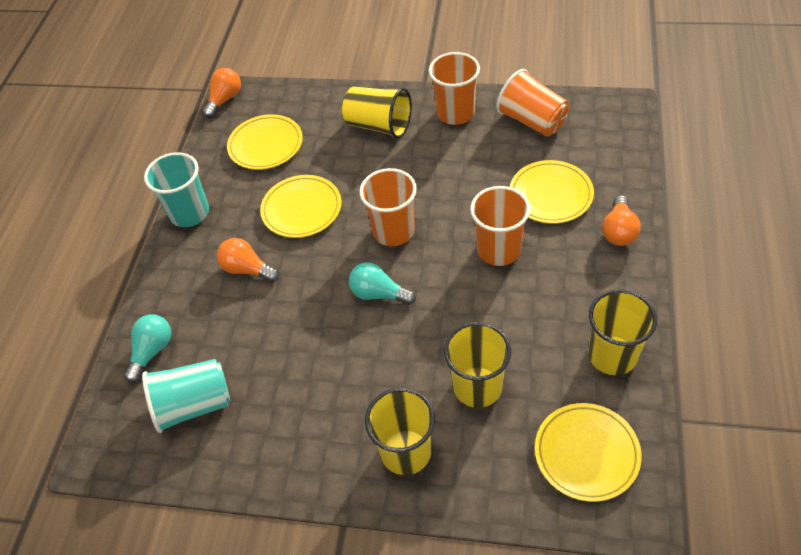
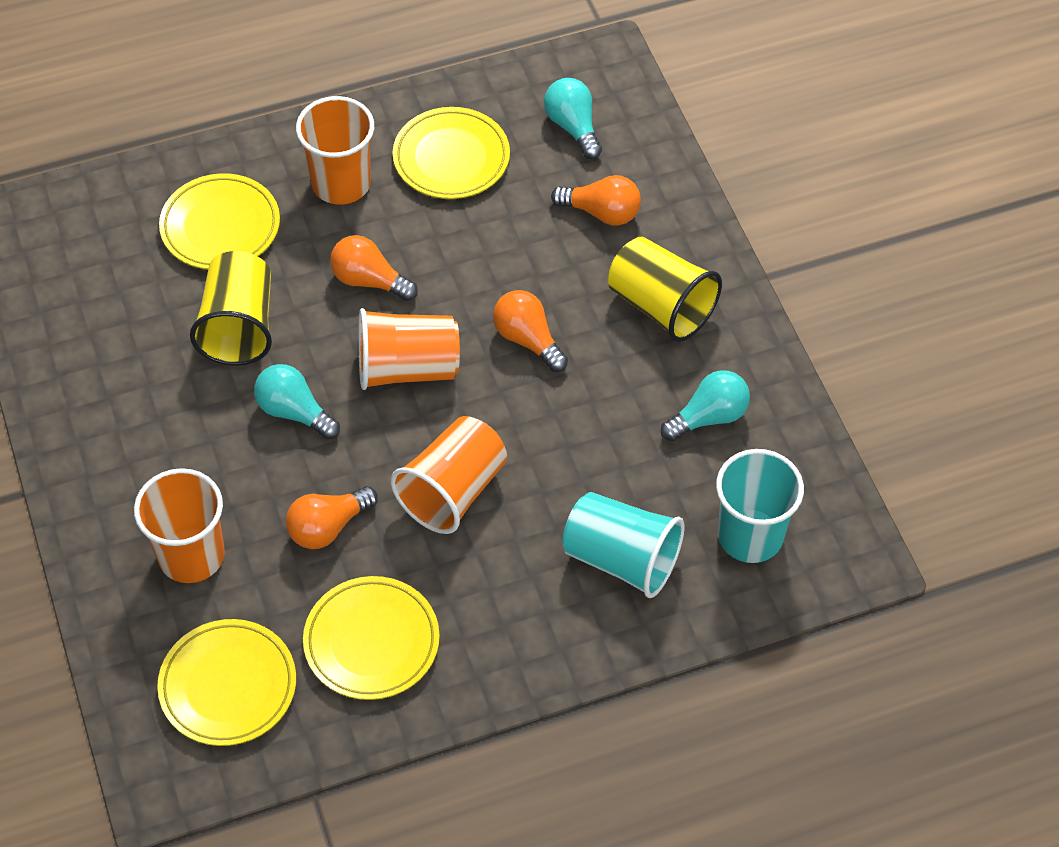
orange light bulb: [203,68,241,118] [217,238,279,282] [603,195,641,246] = 3 -> [286,486,378,549] [330,235,418,301] [493,290,568,372] [551,175,641,225] = 4
turquoise light bulb: [124,314,171,383] [349,262,416,305] = 2 -> [254,364,340,439] [544,78,602,159] [661,370,750,441] = 3
yellow cup: [342,87,412,139] [365,388,435,475] [444,322,511,408] [588,289,657,375] = 4 -> [190,251,272,365] [608,237,722,342] = 2

